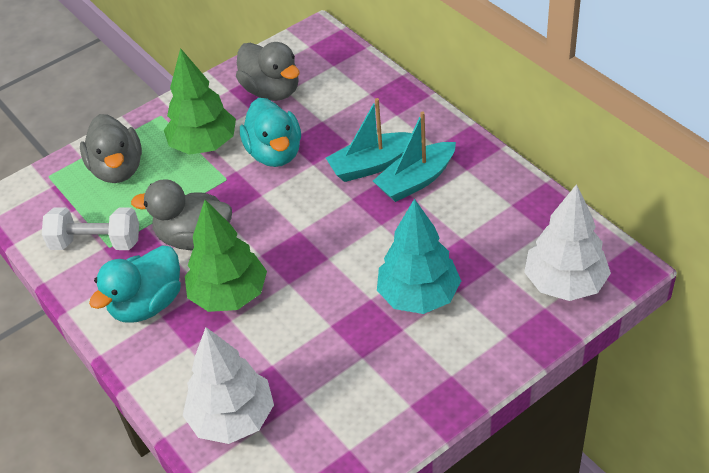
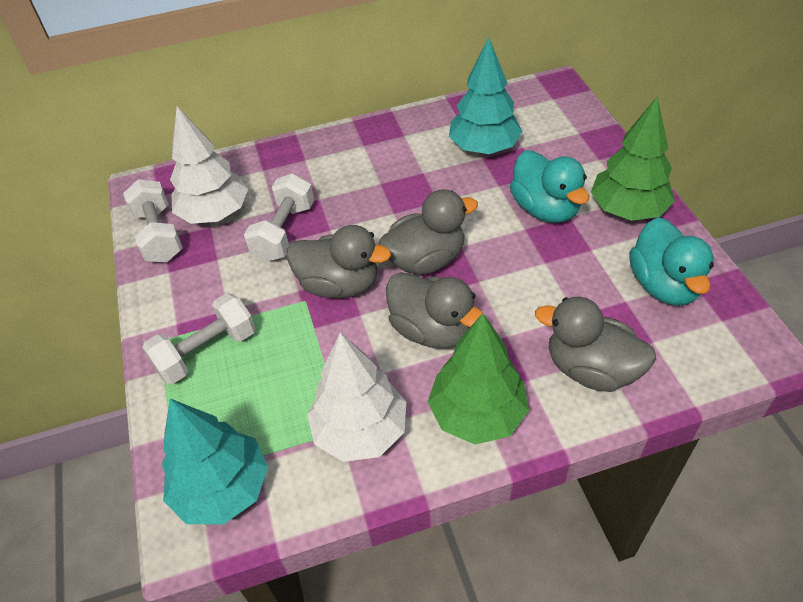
grey duck: [80,114,142,183] [131,179,232,250] [236,42,300,101] = 3 -> [287,225,391,298] [379,189,478,275] [386,272,484,349] [535,297,656,392] = 4
turquoise boat: [326,98,412,182] [373,112,456,202] = 2 -> none = 0
turquoise tree: [377,199,461,314] = 1 -> [162,399,268,524] [449,37,523,154] = 2
white dumbbell: [42,208,139,250] = 1 -> [123,179,183,262] [142,293,255,384] [244,173,314,262] = 3

